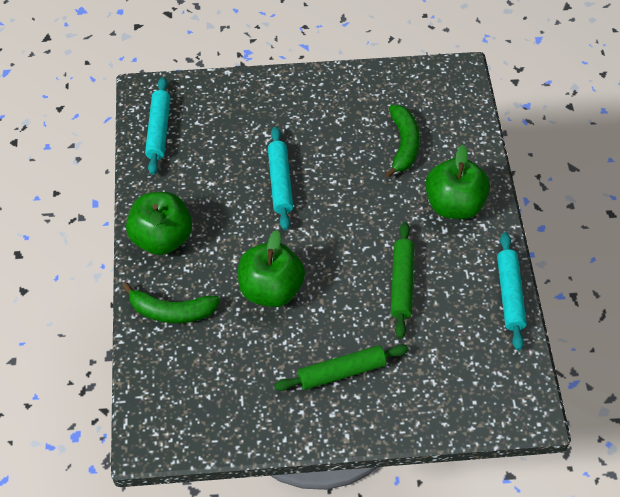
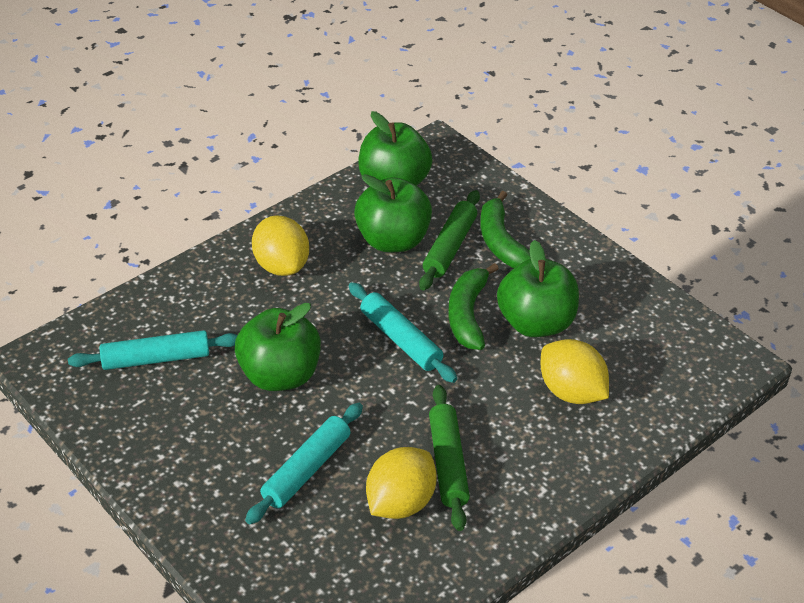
green apple: [126,192,192,255] [238,230,305,307] [425,145,490,219] = 3 -> [235,303,321,391] [354,174,432,252] [358,111,432,186] [497,240,579,337] = 4
yellow lemon: none = 0 -> [252,216,309,276] [366,447,437,519] [541,339,609,404] = 3

